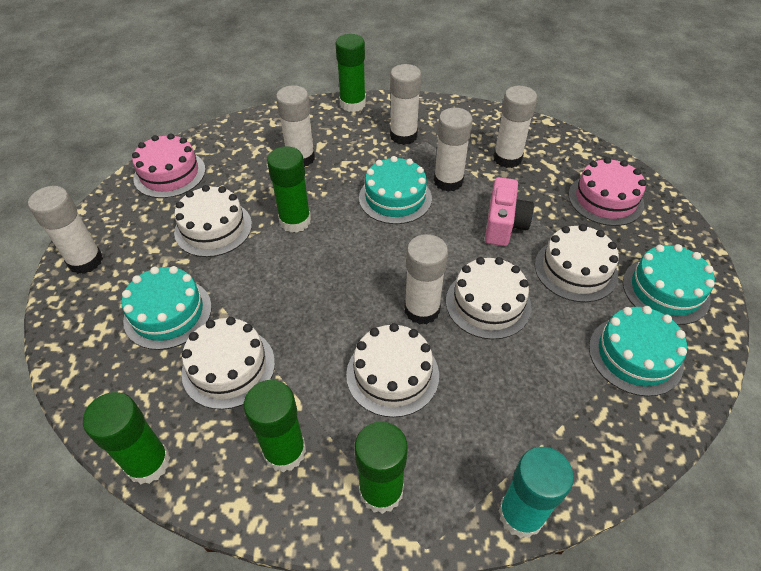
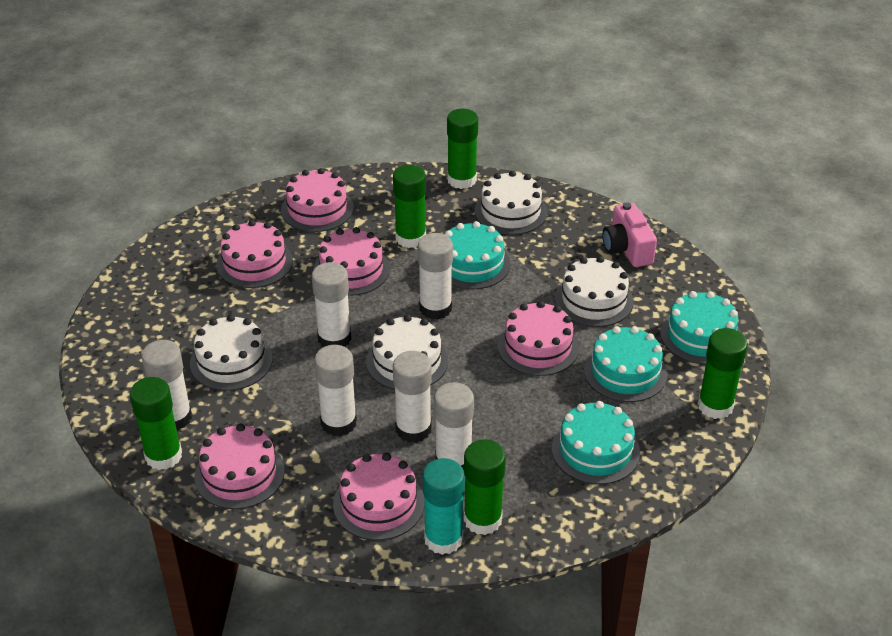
pink cake: [132,133,206,198] [569,157,646,226] = 2 -> [194,423,285,509] [216,220,293,288] [281,168,354,232] [313,227,390,296] [333,453,425,540] [498,301,579,376] = 6
white cake: [174,185,252,257] [181,317,275,410] [346,323,439,417] [446,257,531,339] [535,224,619,302] = 5 -> [190,315,273,391] [366,315,448,390] [475,171,547,235] [555,256,634,327] = 4

